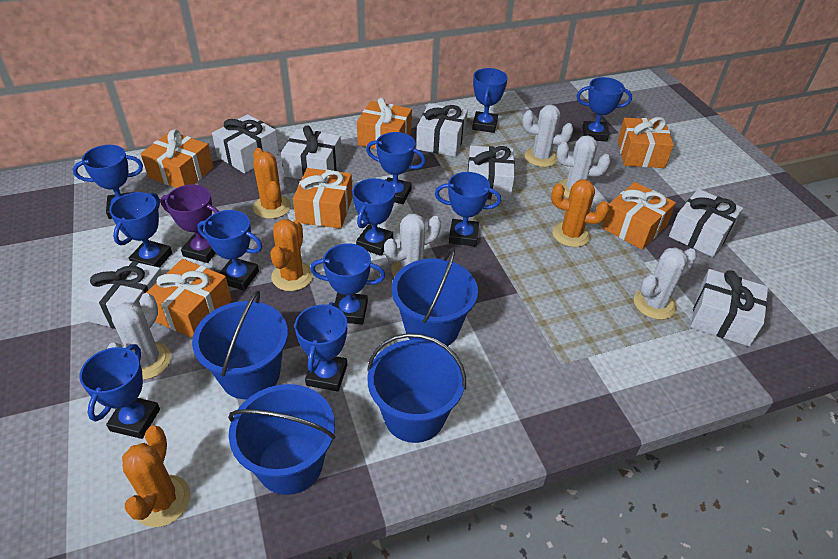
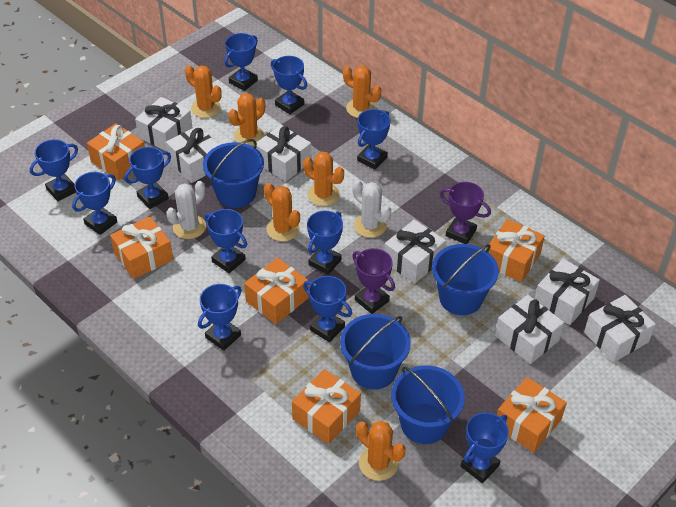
orange cactus: [122,426,191,527] [253,148,291,219] [270,219,313,291] [551,179,609,247] = 4 -> [185,65,222,118] [229,93,265,146] [264,183,300,241] [303,151,344,206] [343,66,381,118] [356,421,406,481] = 6
purple trophy: [160,185,219,263] = 1 -> [352,248,395,314] [440,182,491,244] = 2
white cactus: [107,293,171,380] [384,214,441,277] [523,105,573,167] [557,135,611,198] [634,247,697,320] = 5 -> [166,181,206,239] [352,180,391,238] = 2

